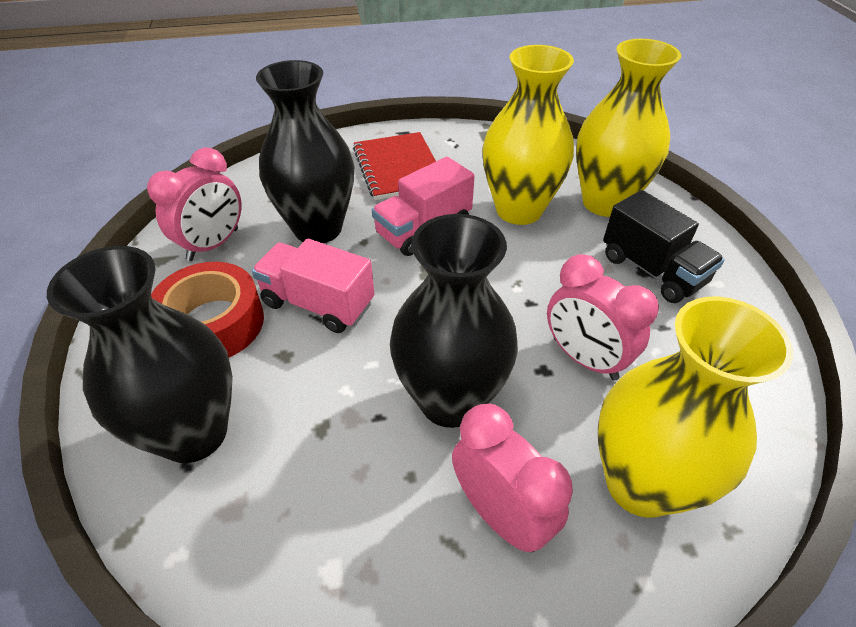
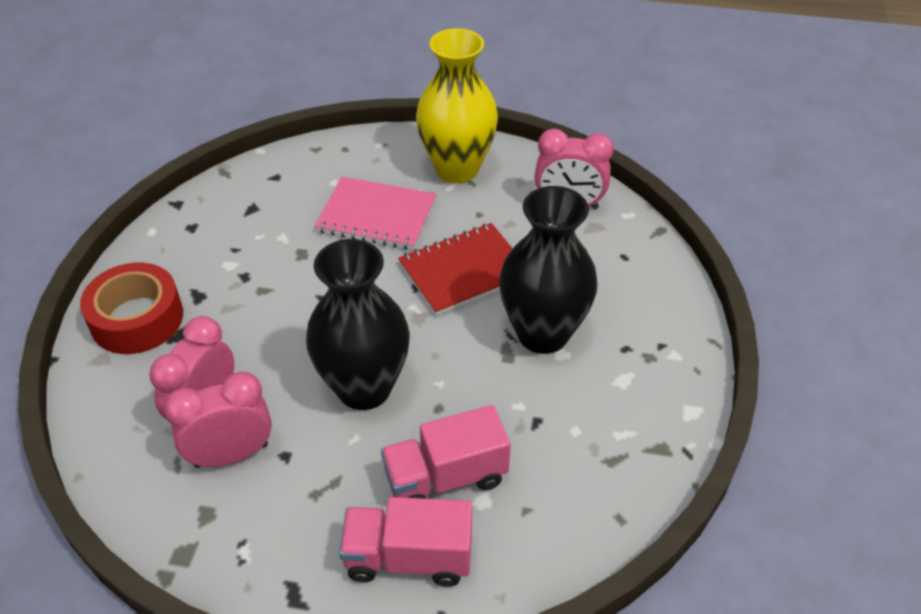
black truck: [603,190,725,303] = 1 -> none = 0
black vase: [47,246,233,463] [256,60,354,243] [390,214,518,428] = 3 -> [306,239,410,410] [499,186,598,354] = 2
pink notebook: none = 0 -> [314,177,436,250] = 1
yellow vase: [483,45,574,225] [576,39,681,217] [598,296,793,518] = 3 -> [416,28,498,183] = 1

